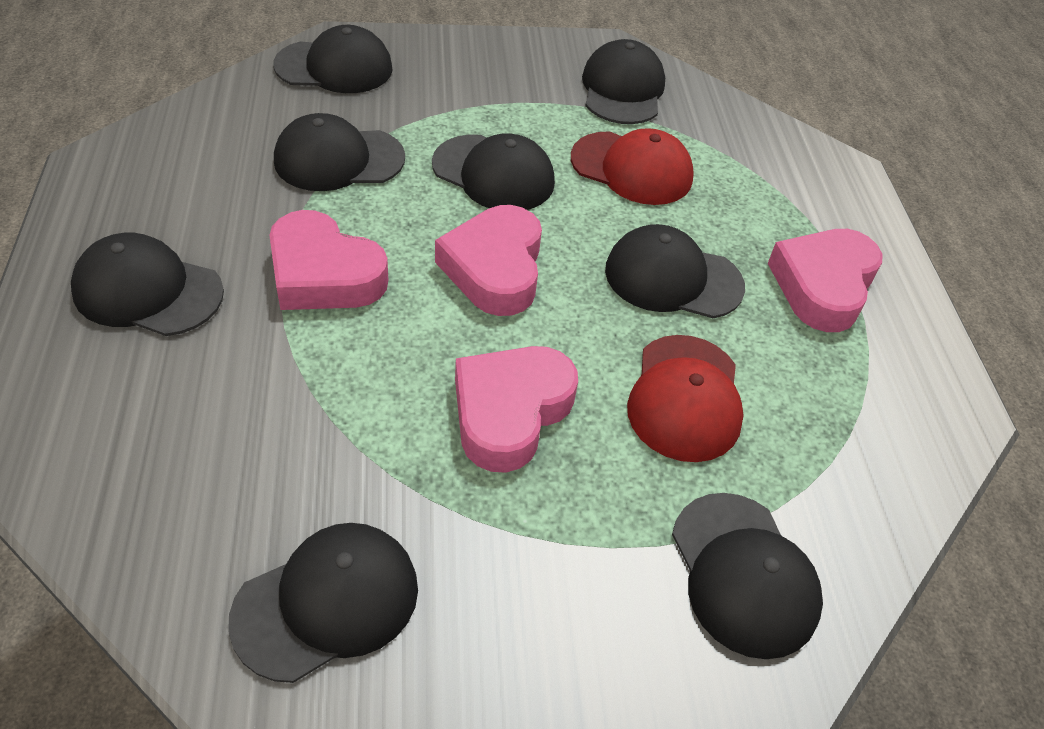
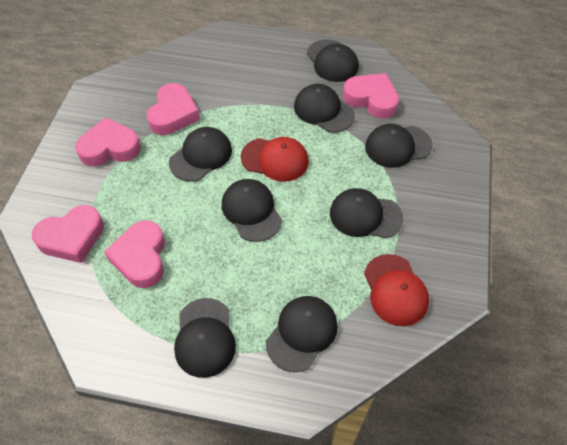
pink heart: [269,210,388,310] [435,205,542,316] [455,346,578,473] [768,229,883,332] = 4 -> [32,205,104,263] [75,117,141,166] [104,220,165,288] [146,83,200,135] [343,73,399,119] = 5

